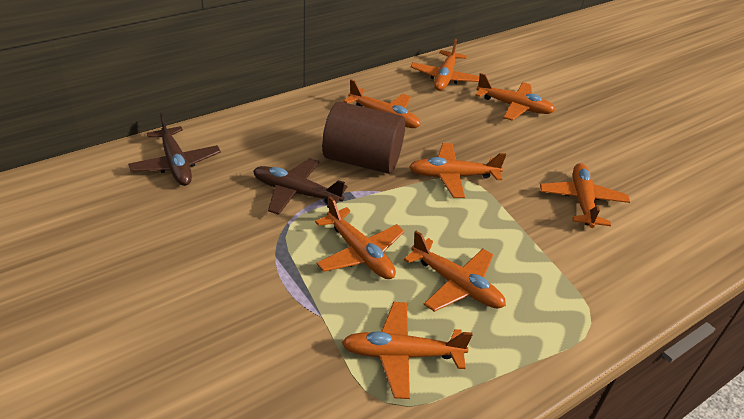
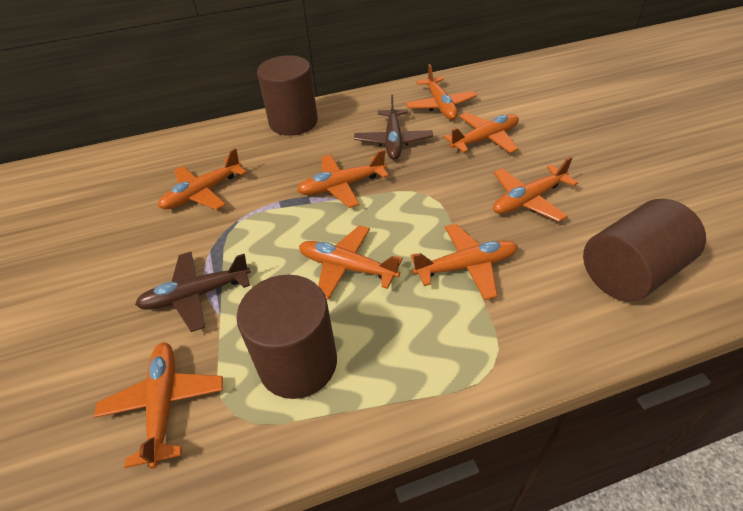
brown cylinder: [322,102,405,174] = 1 -> [236,275,337,399] [257,55,318,136] [583,199,706,302] = 3

